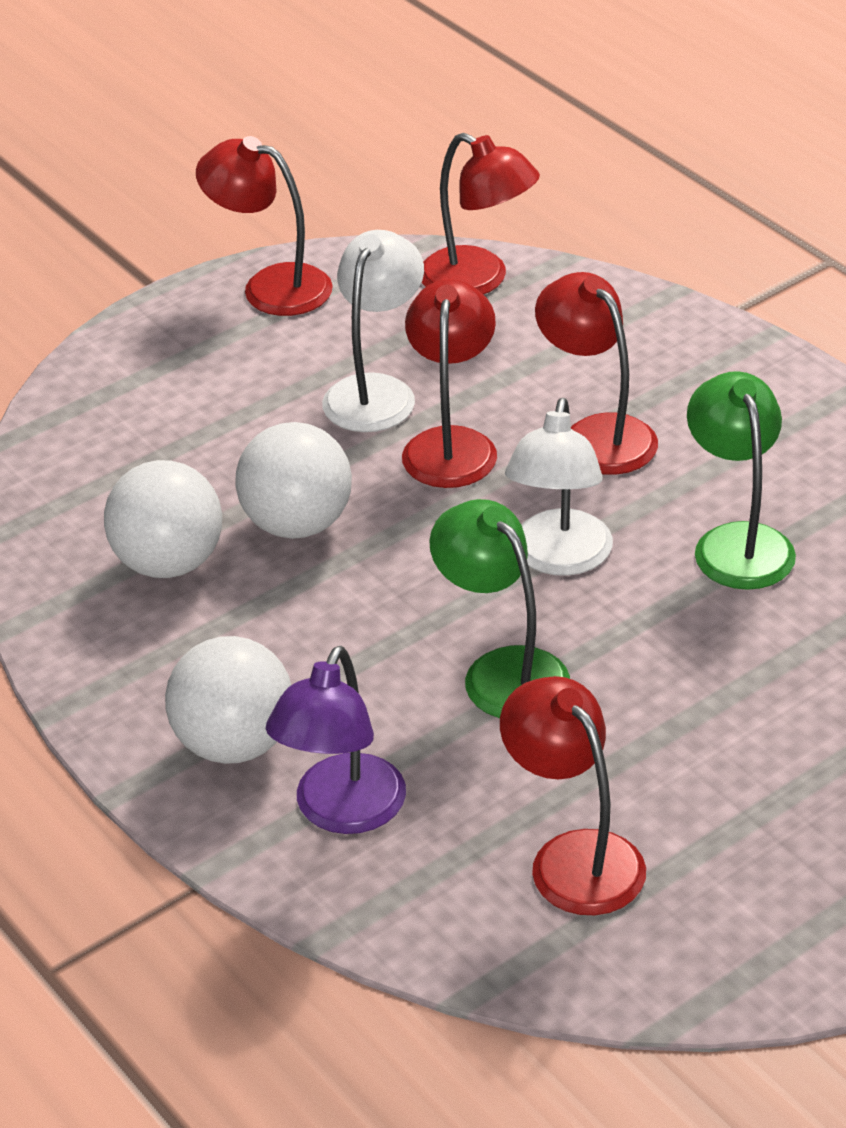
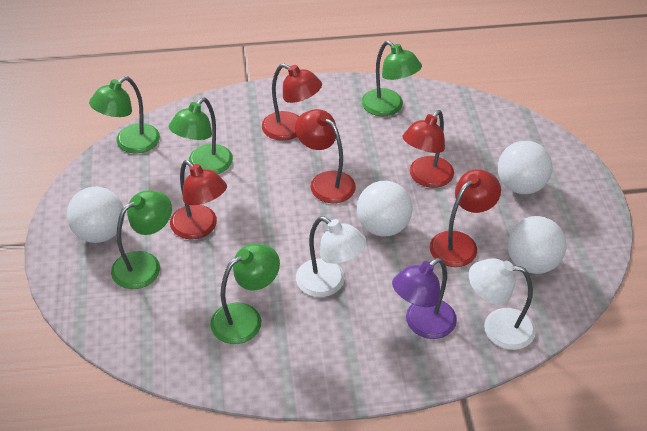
green lamp: [429,499,570,718] [687,371,796,590] = 2 -> [89,76,160,154] [111,190,172,289] [169,98,233,174] [210,244,280,344] [361,41,422,116] = 5
white ball: [104,460,222,578] [165,636,291,764] [235,422,352,539] = 3 -> [67,187,124,243] [357,181,413,237] [498,141,552,194] [508,216,566,274] = 4

